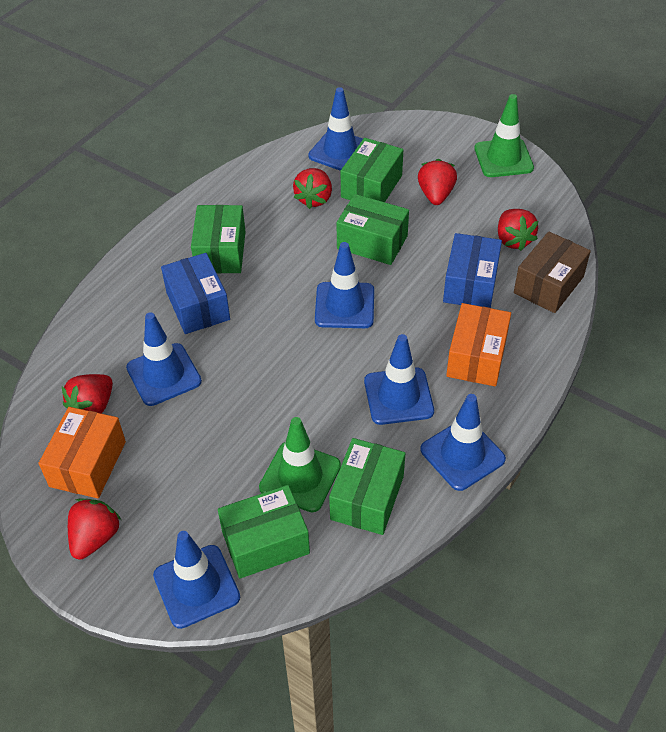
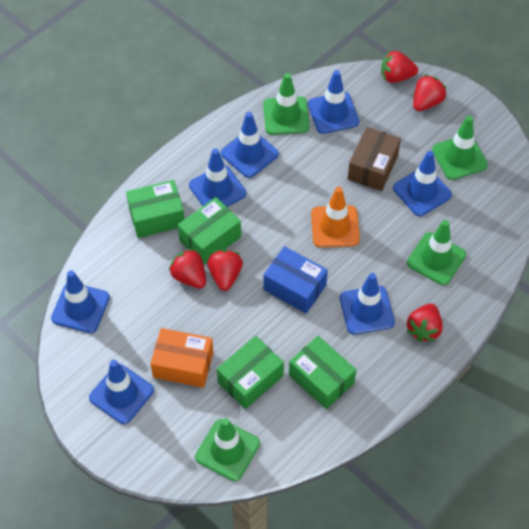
blue box: [161,253,230,334] [443,233,502,308] = 2 -> [263,246,328,314] = 1
blue traffic cone: [126,312,202,406] [153,531,240,629] [308,87,363,171] [315,242,374,328] [364,334,434,425] [420,394,506,491] = 6 -> [51,270,110,333] [89,360,154,424] [189,148,246,207] [221,112,279,178] [308,70,359,134] [340,273,395,335] [393,151,452,216] = 7
green box: [191,205,246,273] [218,485,310,579] [329,438,405,535] [337,194,409,265] [341,138,403,202] = 5 -> [126,180,185,238] [178,197,241,265] [217,336,284,409] [289,336,356,409] = 4
green traffic cone: [259,417,341,512] [474,94,534,177] = 2 -> [195,418,260,481] [263,73,310,135] [407,220,466,285] [432,116,488,180] = 4
orange box: [39,407,126,498] [446,303,511,386] = 2 -> [150,328,213,388] = 1
orange traffic cone: none = 0 -> [311,187,360,247] = 1

